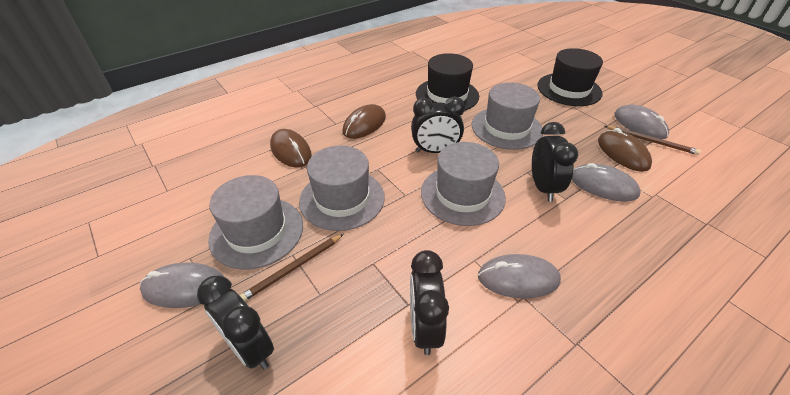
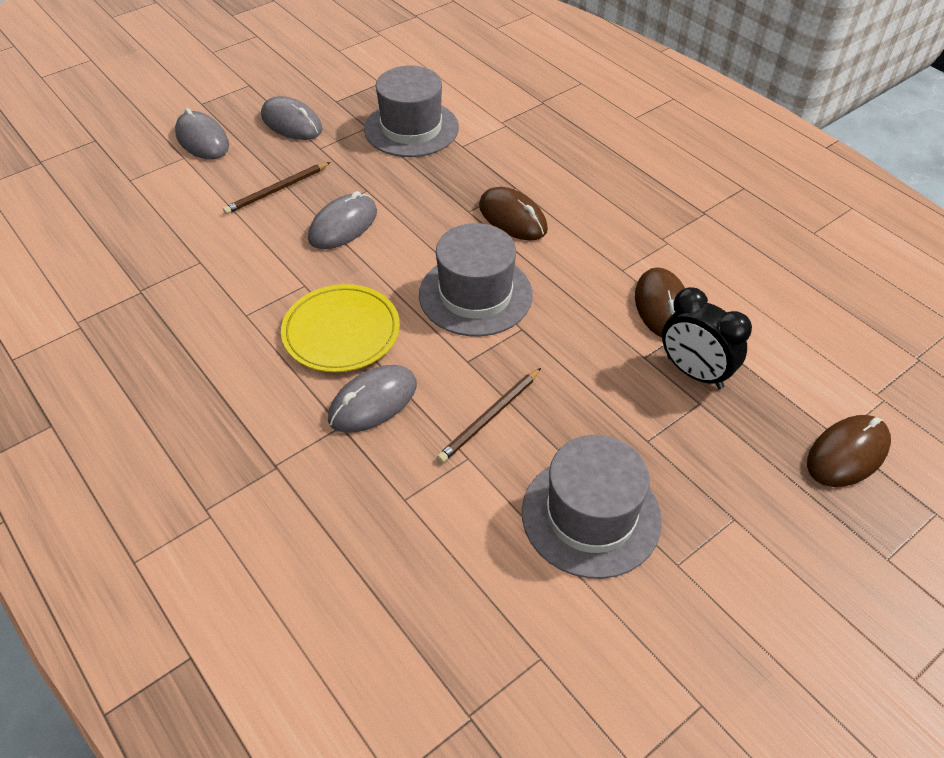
black clock: [197,275,274,369] [410,250,449,355] [411,97,465,153] [532,122,578,202] = 4 -> [662,287,752,389] = 1
black hat: [416,53,479,110] [537,48,603,106] = 2 -> none = 0
grey hat: [208,175,303,269] [299,146,385,231] [421,142,506,226] [472,82,543,150] = 4 -> [364,66,459,157] [419,223,533,336] [522,435,662,579] = 3
yellow plate: none = 0 -> [281,284,400,372] = 1

